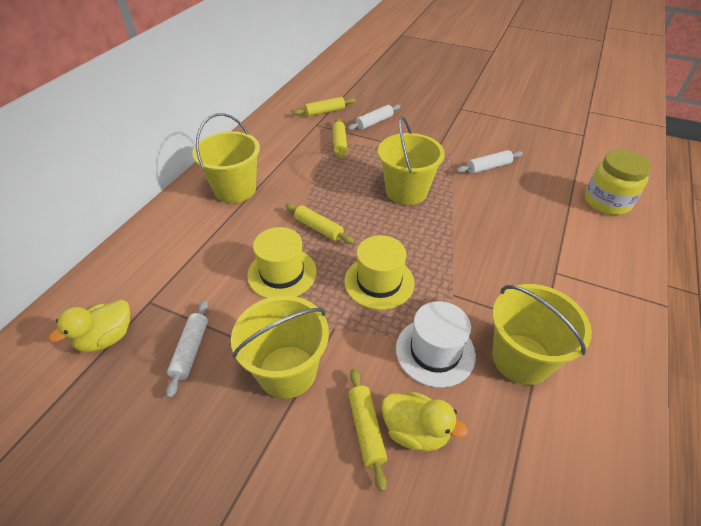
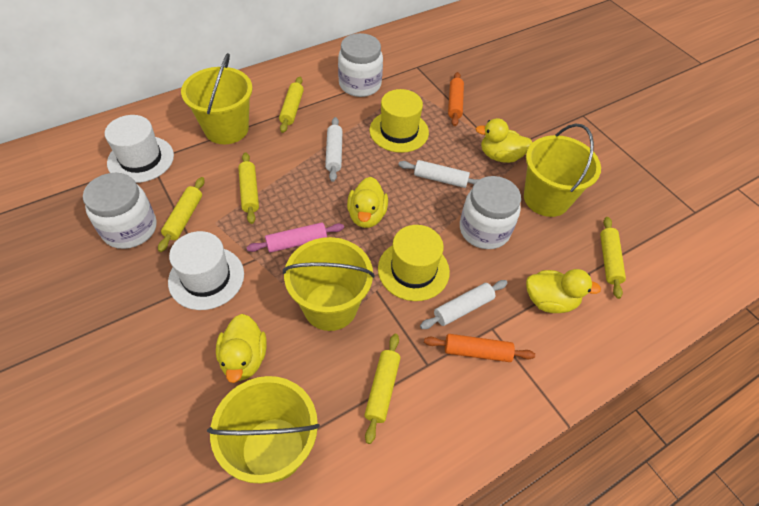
orange rolling pin: none = 0 -> [424,334,535,362] [448,72,464,126] = 2
pink rolling pin: none = 0 -> [247,222,344,253] = 1
white hat: [396,301,476,388] = 1 -> [105,115,174,183] [168,231,244,310] = 2
white jar: none = 0 -> [83,173,157,249] [338,33,383,97] [460,176,521,249] = 3
yellow duck: [49,299,130,352] [381,391,468,451] = 2 -> [216,314,266,383] [347,177,388,228] [476,118,532,163] [526,269,601,313] = 4
yellow jar: [585,150,651,215] = 1 -> none = 0
yellow rolling pin: [285,203,354,244] [293,97,356,116] [333,118,347,161] [348,368,387,492] = 4 -> [158,177,205,252] [238,153,259,224] [279,77,304,133] [364,334,400,444] [600,217,626,299] = 5

